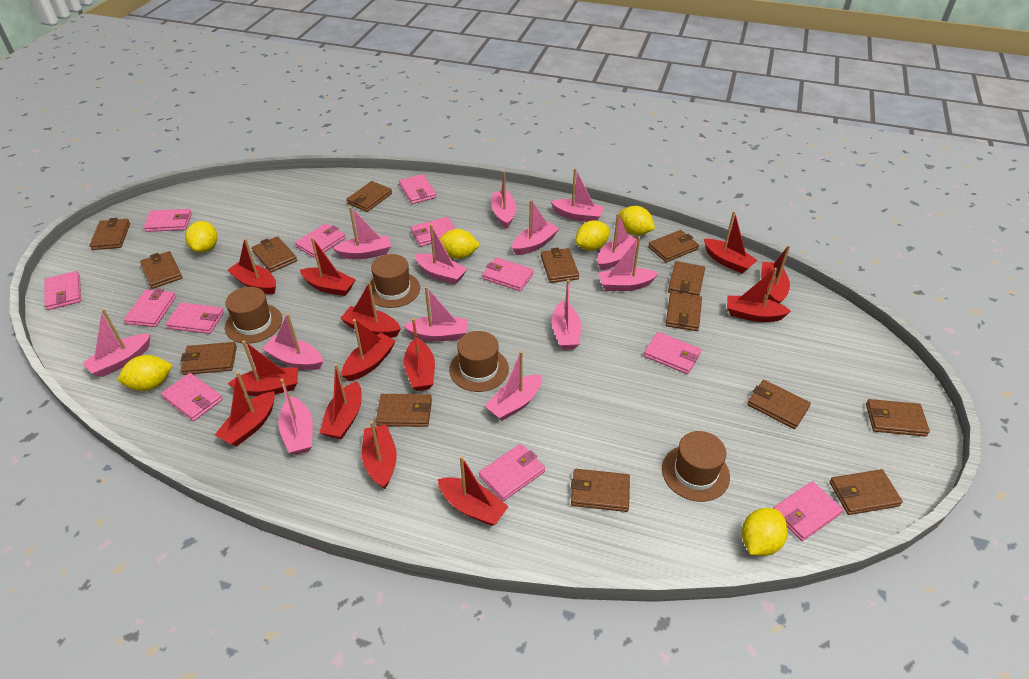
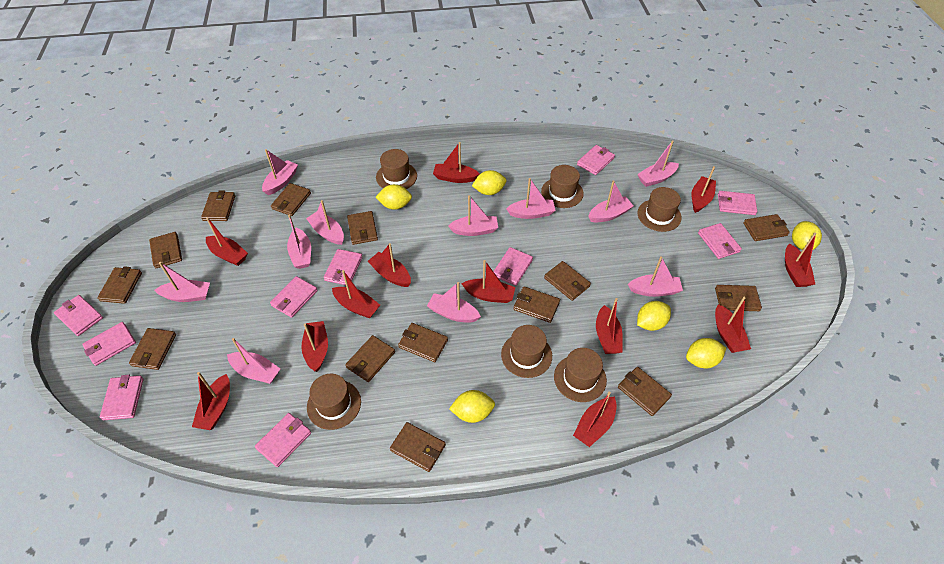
brown hat: [225,287,282,344] [369,254,420,308] [449,331,509,392] [662,431,730,502] = 4 -> [307,374,361,430] [376,149,417,189] [501,325,552,378] [541,165,584,208] [554,348,607,402] [638,187,682,232] = 6
pink boat: [83,309,151,377] [262,313,323,370] [278,379,313,455] [333,207,391,259] [403,286,467,341] [414,224,467,284] [485,351,542,421] [492,171,516,228] [512,200,559,255] [550,168,604,222] [552,279,581,350] [597,213,638,270] [598,237,659,291] = 13 -> [154,262,210,302] [227,338,280,384] [262,149,298,195] [287,214,311,269] [306,200,344,245] [427,282,481,323] [448,195,498,236] [506,178,556,219] [588,181,634,222] [628,256,683,297] [637,140,679,187] = 11
pink wallet: [45,271,81,310] [124,288,176,327] [144,209,192,232] [161,373,223,421] [166,303,224,334] [295,223,346,258] [399,174,437,204] [411,217,456,247] [479,444,545,501] [482,257,534,291] [644,332,701,374] [773,481,843,541] = 12 -> [54,295,103,336] [82,322,136,366] [100,375,144,420] [255,413,311,467] [270,276,318,318] [324,249,363,285] [493,247,533,286] [577,145,615,175] [698,223,742,259] [718,191,757,215] = 10
red boat: [215,372,275,446] [228,238,276,294] [228,341,298,396] [300,237,356,296] [320,364,362,439] [340,282,401,338] [342,319,396,381] [362,421,397,489] [404,318,435,391] [438,456,509,526] [704,211,758,273] [727,268,791,322] [761,245,790,304] = 13 -> [192,372,230,430] [206,217,248,266] [301,321,328,372] [332,270,380,319] [368,243,411,287] [433,142,480,183] [461,260,515,303] [573,392,617,447] [596,298,623,354] [691,166,716,213] [715,297,751,353] [785,232,817,287] = 12

